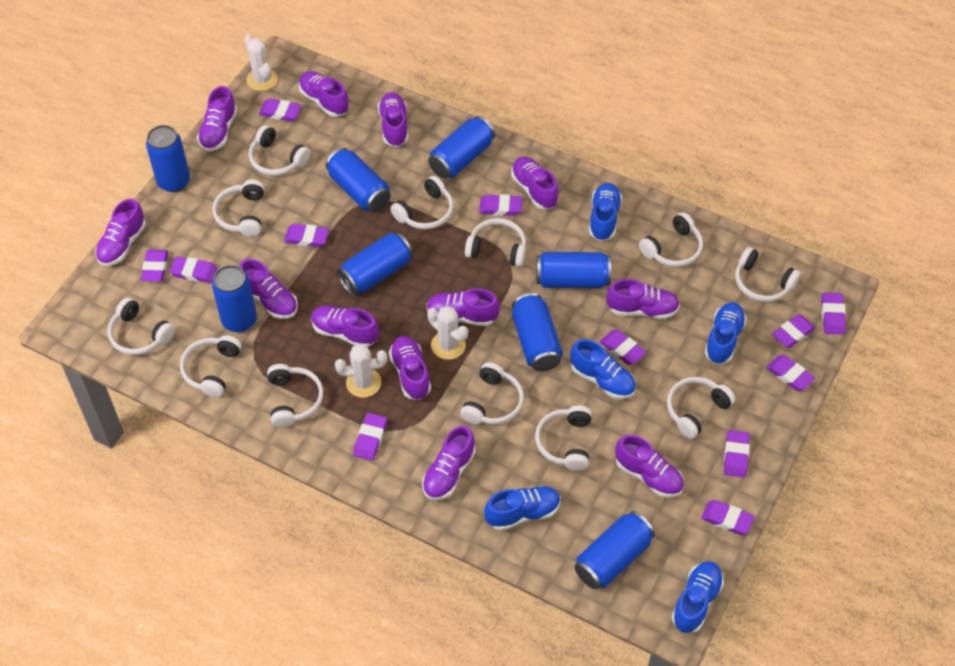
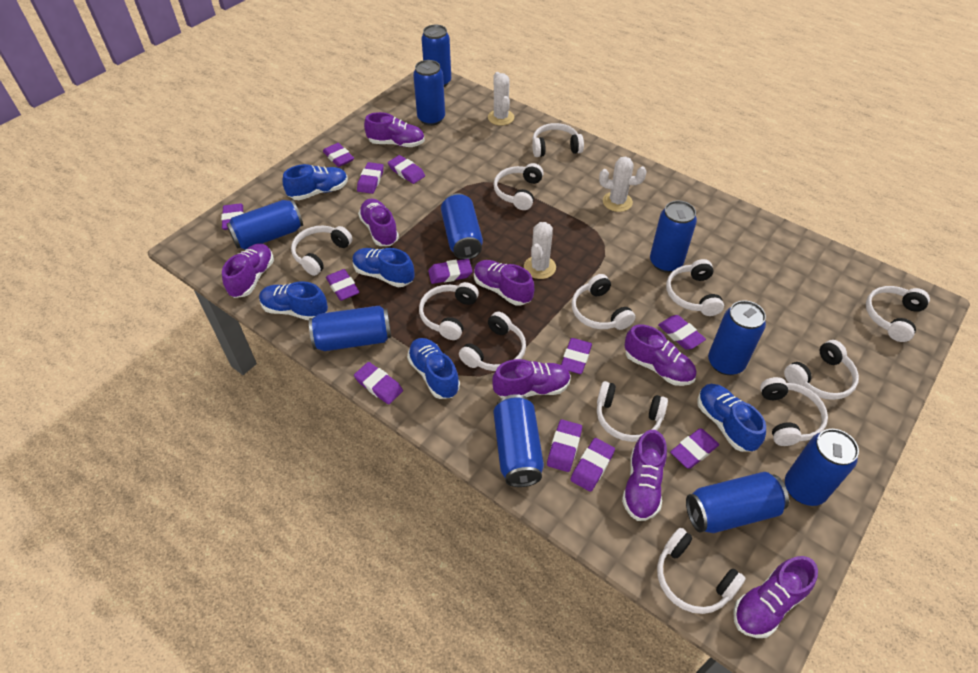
blue can: [146,125,190,192] [212,265,257,332] [326,148,391,212] [337,233,413,295] [429,116,495,179] [512,293,563,372] [536,252,611,288] [575,511,655,589] = 8 -> [227,200,303,250] [309,306,391,351] [413,60,445,126] [421,25,451,87] [441,193,483,260] [493,394,544,487] [650,201,697,273] [686,472,789,533] [708,300,766,375] [785,429,859,506] = 10
purple shoe: [95,198,146,266] [197,86,237,151] [239,259,298,319] [299,71,349,117] [311,306,379,347] [378,92,408,147] [389,336,431,400] [422,425,475,500] [427,289,500,326] [511,157,559,209] [606,279,680,319] [615,435,684,498] = 12 -> [222,243,274,298] [358,198,399,246] [364,112,425,147] [474,260,534,306] [492,359,571,398] [622,430,667,521] [624,324,696,386] [733,556,818,638] = 8

